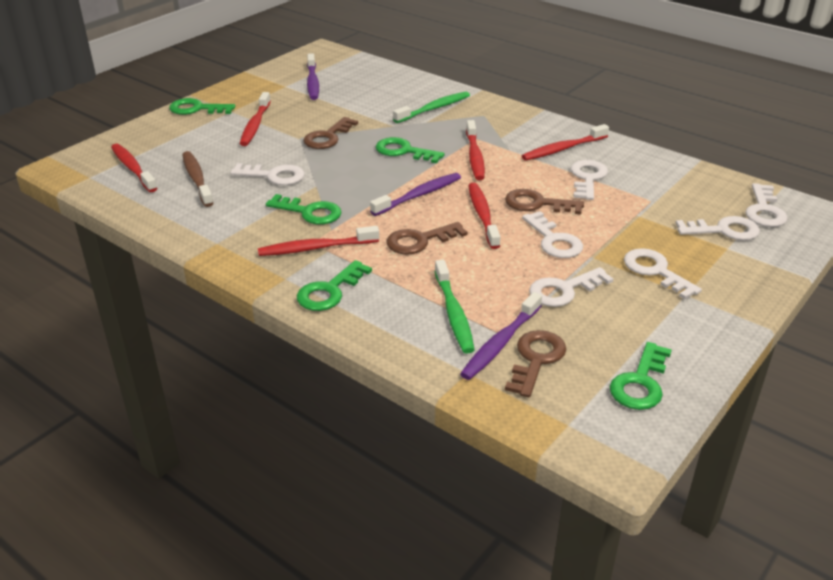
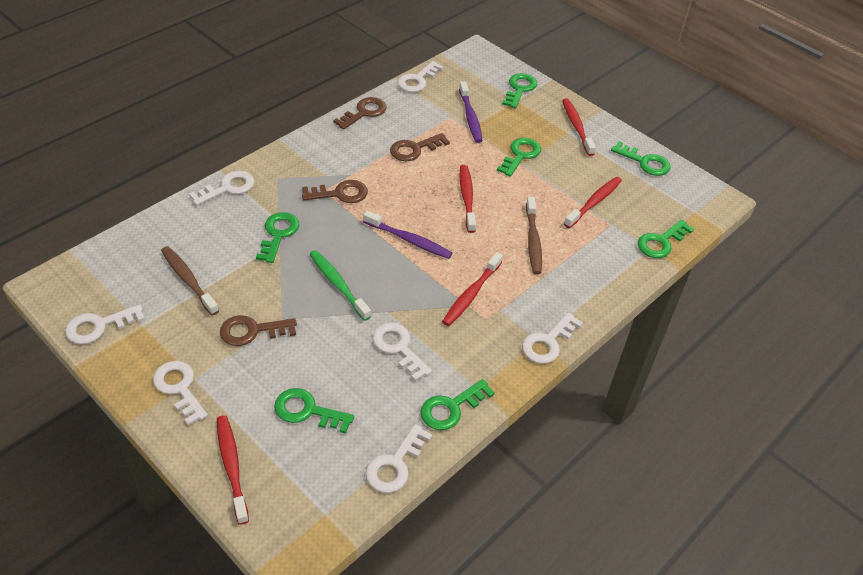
brown toothbrush: [182,151,213,207] = 1 -> [161,246,219,315] [526,197,542,274] = 2
green key: [169,98,235,115] [266,194,342,225] [297,260,372,311] [375,137,444,163] [610,342,672,410] = 5 -> [256,212,299,263] [274,388,354,434] [420,379,495,430] [497,138,541,177] [502,73,537,108] [611,141,671,176] [638,220,694,258] = 7
green toothbrush: [393,91,470,123] [435,260,474,354] = 2 -> [310,250,371,321] = 1
purple toothbrush: [307,53,319,100] [370,173,461,216] [460,292,542,380] = 3 -> [363,210,452,259] [459,82,483,143] = 2
red toothbrush: [111,144,157,192] [240,92,271,146] [258,226,379,256] [466,120,485,180] [468,183,500,249] [522,124,609,161] = 6 -> [217,415,249,525] [442,252,503,326] [459,165,476,233] [562,98,596,156] [564,177,622,228] = 5

